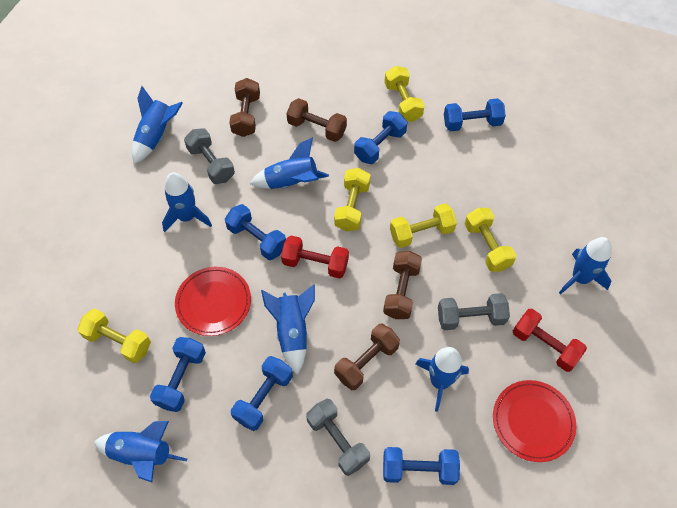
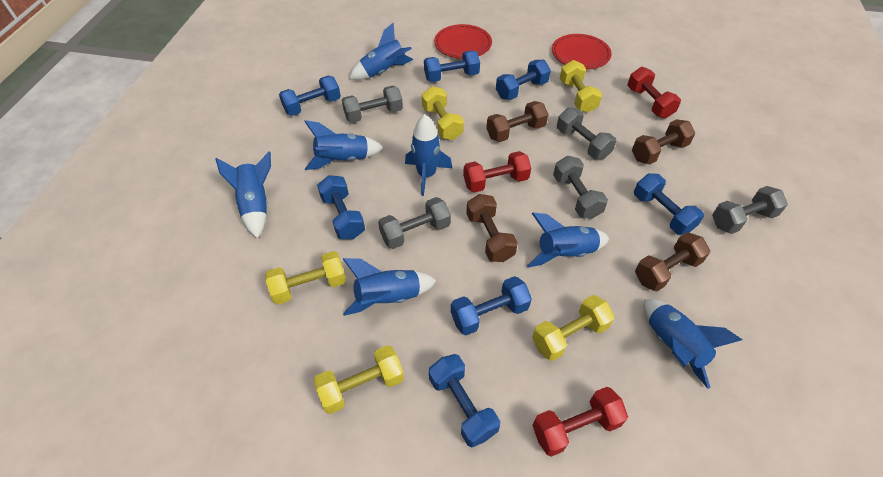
blue dumbbell: [150,337,206,412] [225,204,286,260] [231,356,293,431] [354,111,407,164] [383,447,460,485] [444,98,506,131] = 6 -> [279,76,341,116] [317,175,365,239] [424,50,480,82] [429,354,500,447] [451,276,532,335] [496,60,551,100] [634,173,704,235] = 7
grey dumbbell: [184,128,235,184] [306,399,370,476] [438,293,510,330] = 3 -> [342,86,403,123] [378,197,451,249] [553,156,608,219] [557,107,616,159] [712,186,788,234] = 5
red dumbbell: [281,235,349,279] [513,309,587,372] = 2 -> [463,151,531,193] [533,387,628,457] [627,67,681,118] = 3

